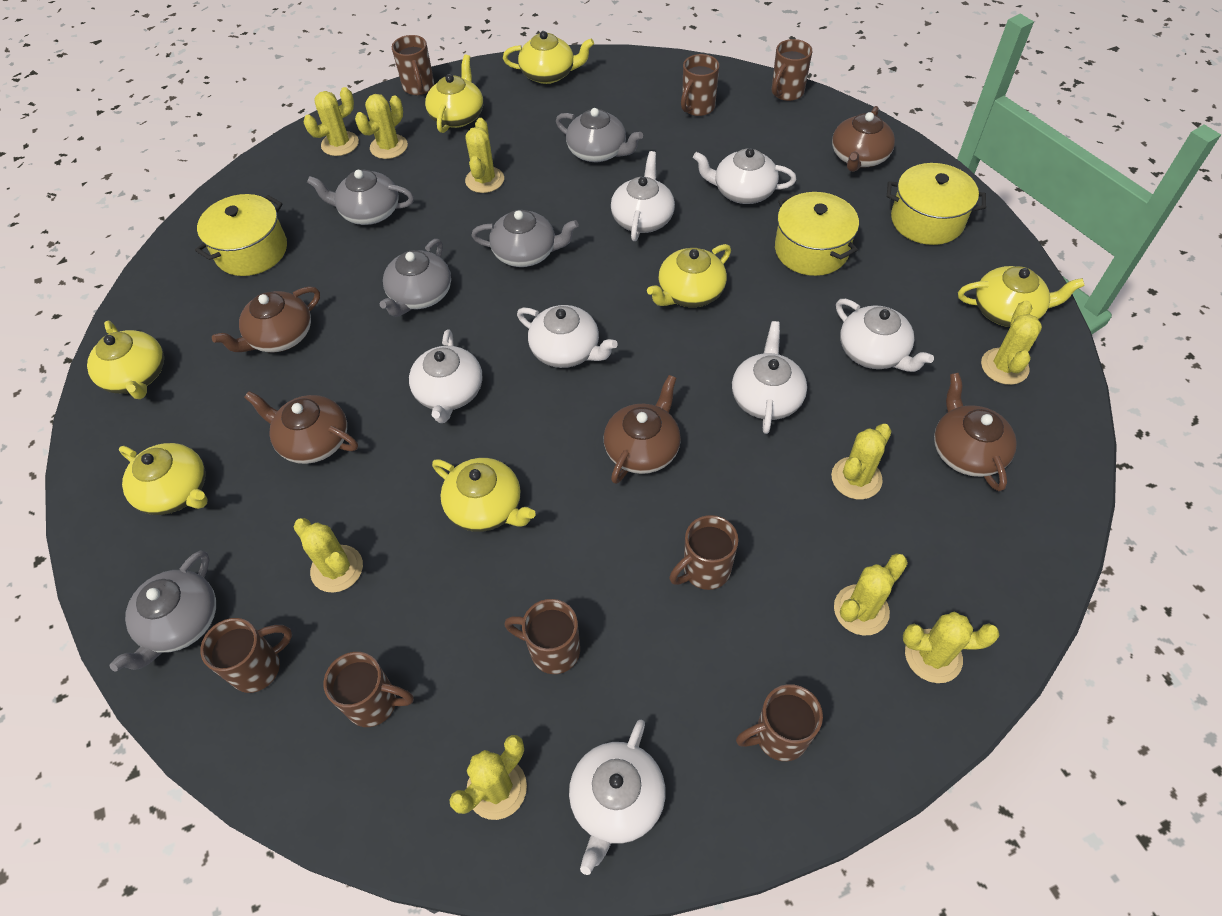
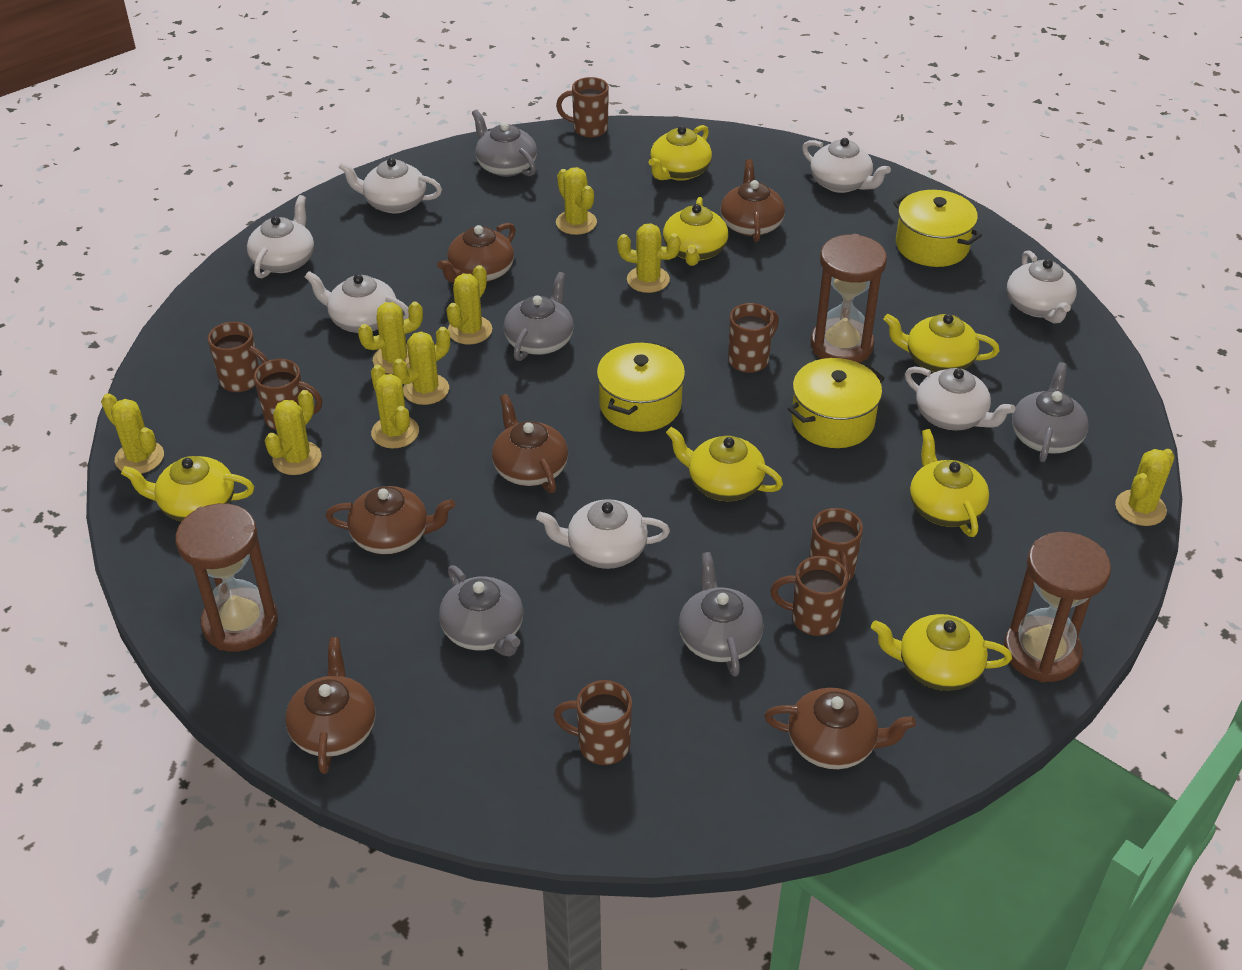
brown hourglass: none = 0 -> [175,503,278,652] [810,234,887,363] [1004,532,1111,682] = 3
brown mug: [200,618,292,693] [324,652,414,727] [392,35,434,95] [504,599,580,674] [669,515,738,590] [681,54,719,116] [736,684,823,761] [772,39,812,101] = 8 -> [208,322,269,392] [254,359,322,430] [554,680,632,765] [556,77,609,138] [728,303,779,373] [770,556,848,636] [809,508,863,587] = 7
brown teapot: [212,287,320,352] [244,391,358,464] [604,375,681,484] [832,106,895,172] [934,373,1017,491] = 5 -> [286,637,375,774] [325,486,455,554] [437,223,516,283] [492,394,568,493] [721,159,785,242] [764,688,916,769] = 6

